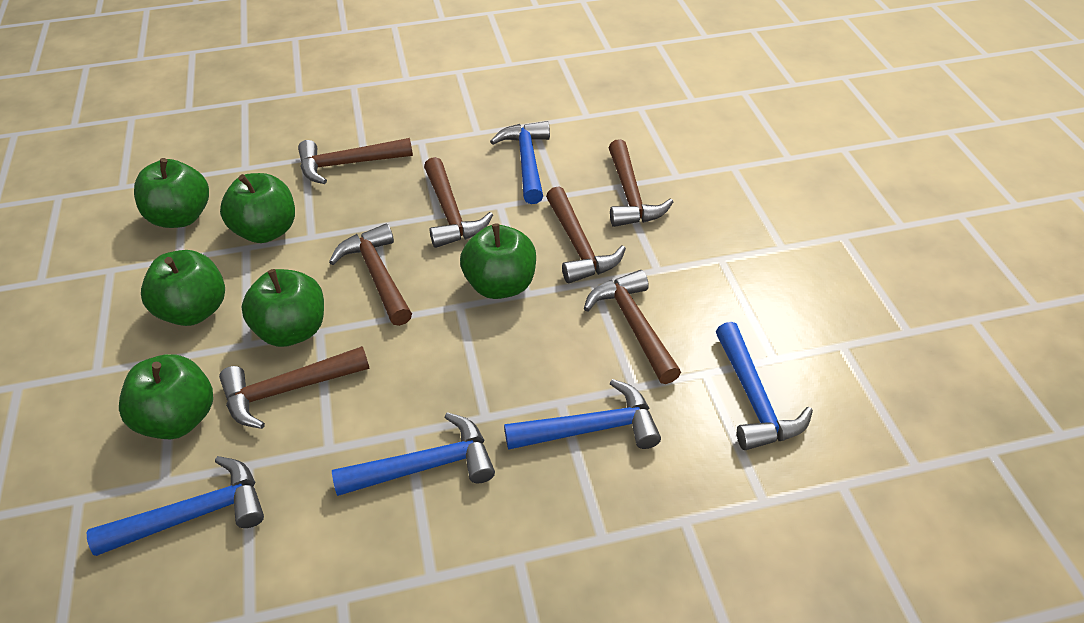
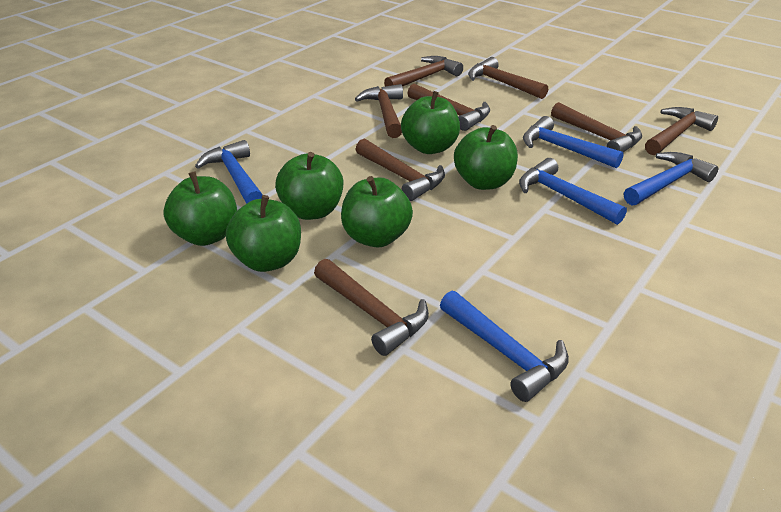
brown hammer: [219,346,370,429] [298,138,413,184] [329,224,412,326] [424,157,493,248] [546,186,626,283] [584,270,681,384] [608,139,673,227] = 7 -> [314,259,429,356] [355,84,403,138] [355,139,445,201] [384,56,463,87] [408,84,490,131] [468,57,548,99] [551,102,642,152] [645,107,718,155] = 8

